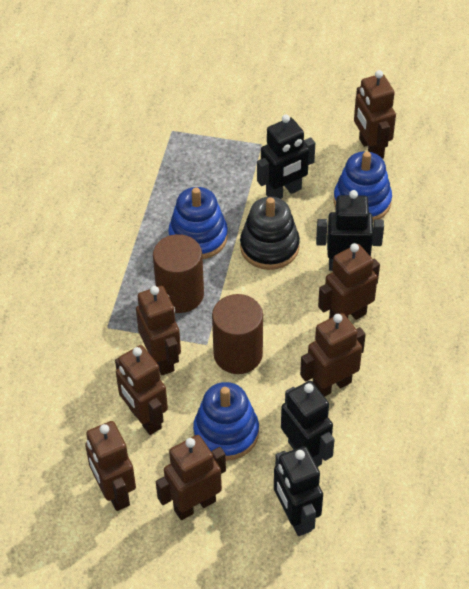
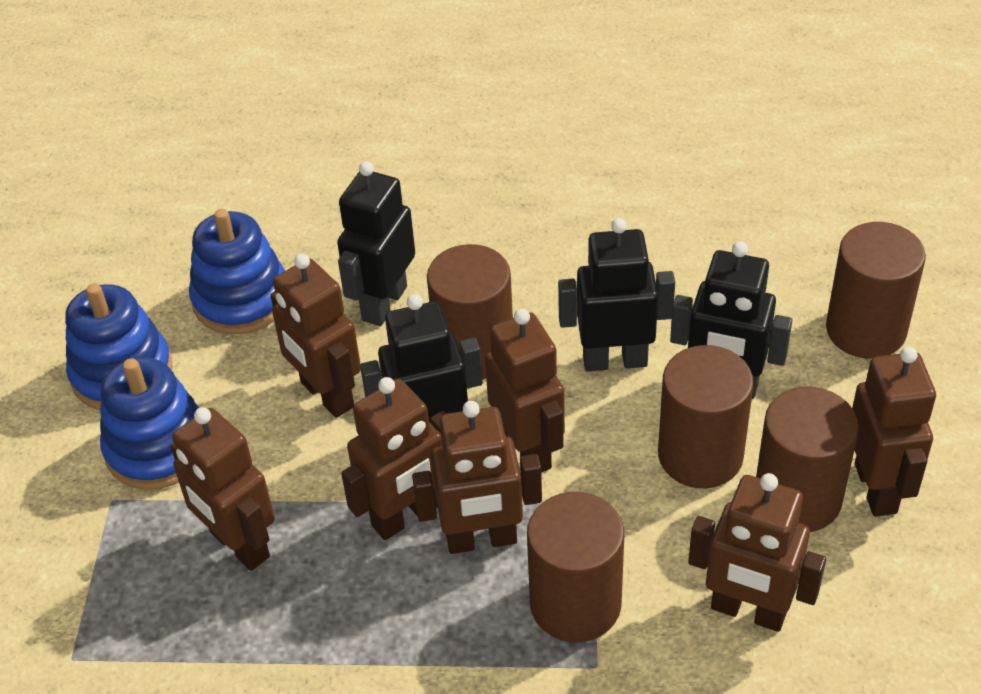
black stacking toy: [240,197,300,270] = 1 -> none = 0
brown cylinder: [153,234,204,313] [212,294,263,374] = 2 -> [427,244,513,380] [527,492,624,642] [658,345,754,488] [756,387,859,532] [826,222,926,359] = 5

